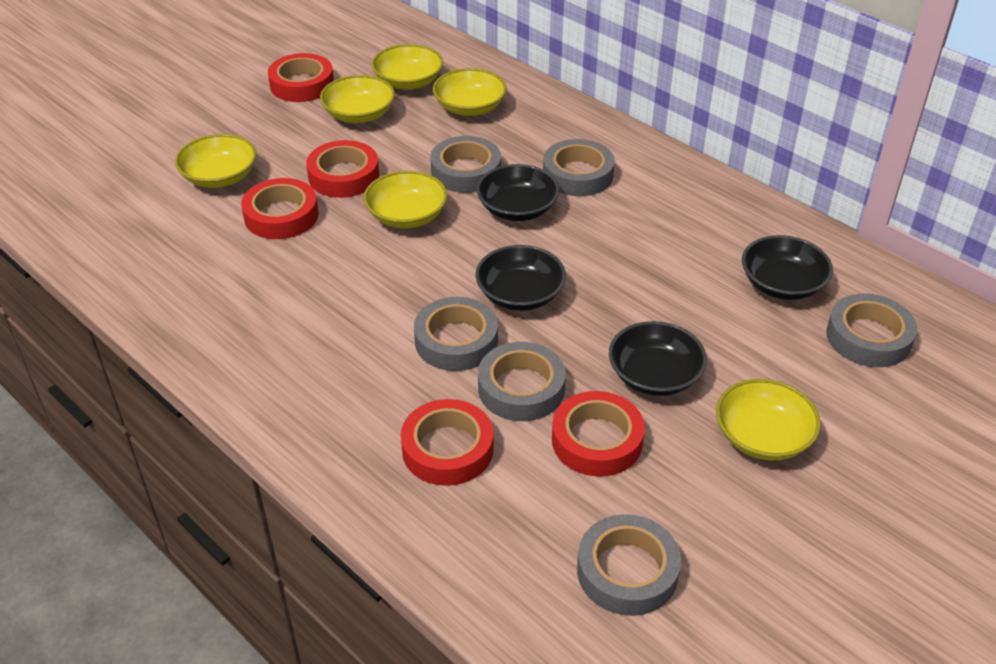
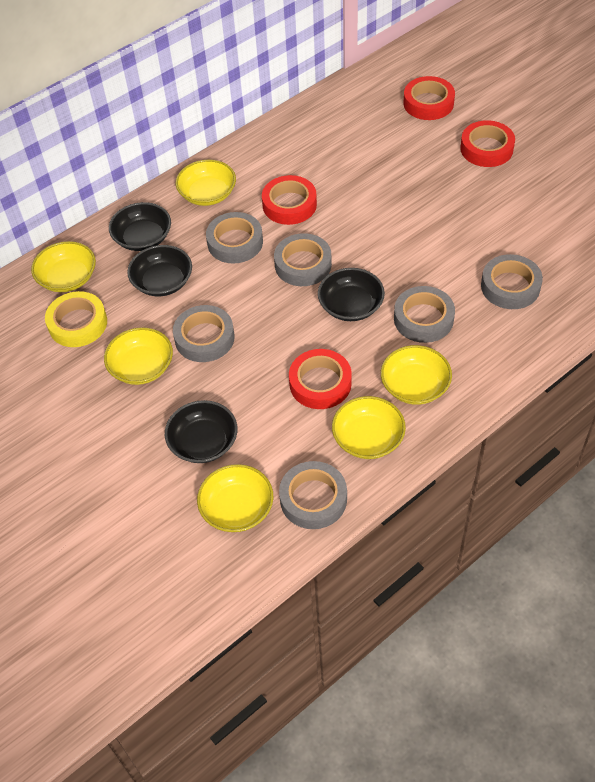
red tape: [241,178,319,239] [268,53,334,102] [306,140,379,198] [401,399,494,486] [552,391,645,477] = 5 -> [262,175,317,225] [289,349,352,409] [403,76,455,120] [460,120,515,167] = 4
yellow tape: none = 0 -> [45,291,107,347] = 1

